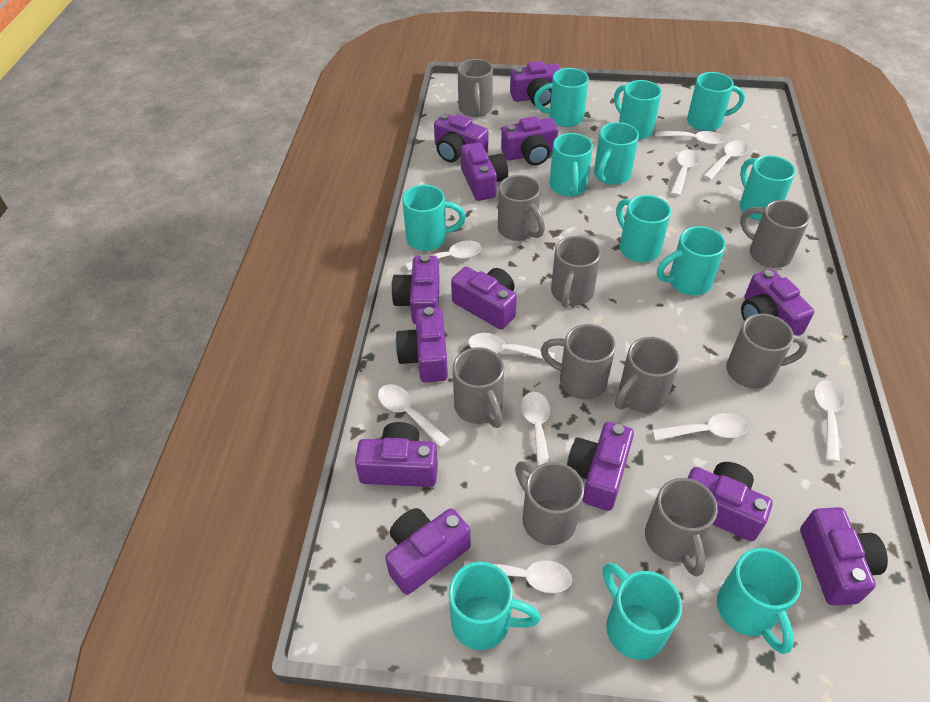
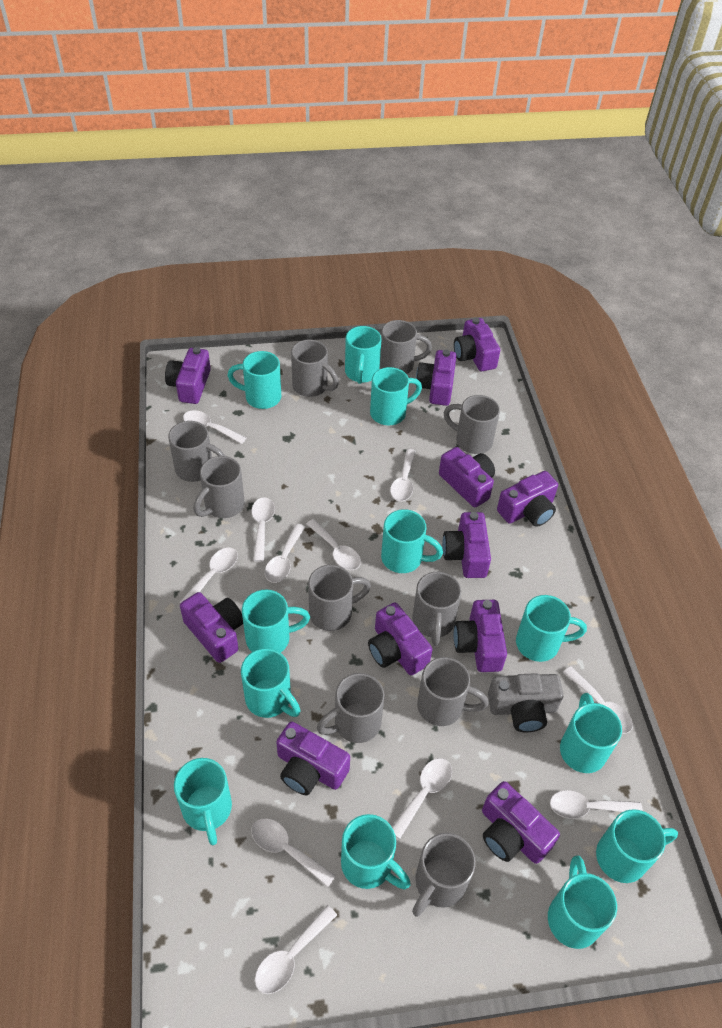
grey camera: none = 0 -> [488,673,564,732] = 1
purple camera: [355,422,438,487] [385,508,471,595] [391,255,440,324] [396,307,448,382] [434,113,489,162] [451,267,517,330] [461,142,508,201] [501,116,558,166] [510,61,561,106] [567,422,634,511] [688,462,773,541] [741,269,814,336] [800,507,888,606] = 13 -> [165,347,211,404] [180,592,243,663] [276,721,350,795] [368,602,432,675] [416,350,456,406] [439,447,495,507] [442,512,491,578] [454,318,500,371] [454,600,507,672] [482,781,560,864] [497,471,558,527] = 11
white spoon: [378,384,450,448] [405,240,482,271] [464,560,572,593] [468,333,555,359] [521,392,550,466] [652,413,748,441] [655,131,725,145] [671,149,699,196] [703,140,748,180] [814,381,844,462] = 10 -> [179,548,238,603] [183,410,246,444] [251,818,336,887] [252,497,275,562] [255,905,337,994] [265,524,305,583] [306,519,361,570] [390,449,416,501] [392,758,452,839] [550,790,643,819] [563,666,633,733] = 11

